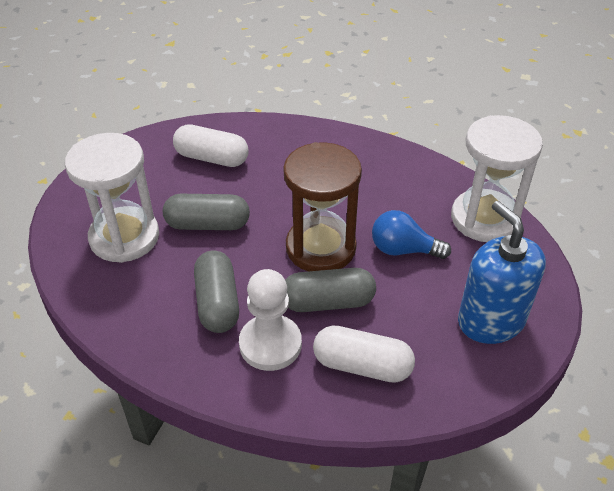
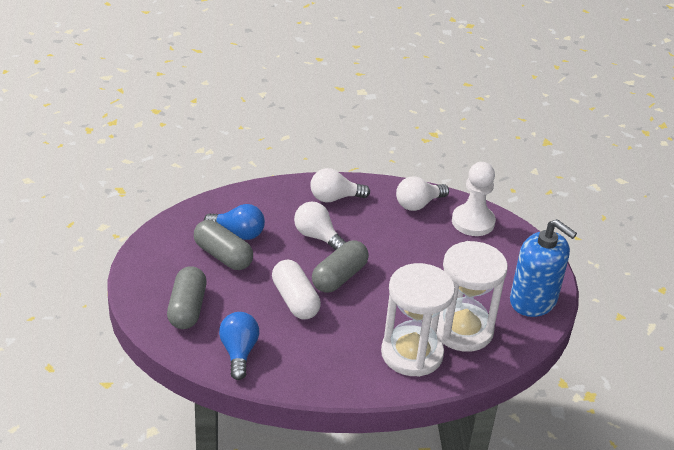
blue light bulb: [372,210,451,259] = 1 -> [204,204,265,240] [219,312,259,380] = 2
brown hourglass: [283,142,362,271] = 1 -> none = 0
white capsule: [173,124,249,167] [313,325,415,383] = 2 -> [272,260,321,320] = 1
white light bulb: none = 0 -> [294,202,346,250] [310,168,370,203] [396,176,449,211] = 3

